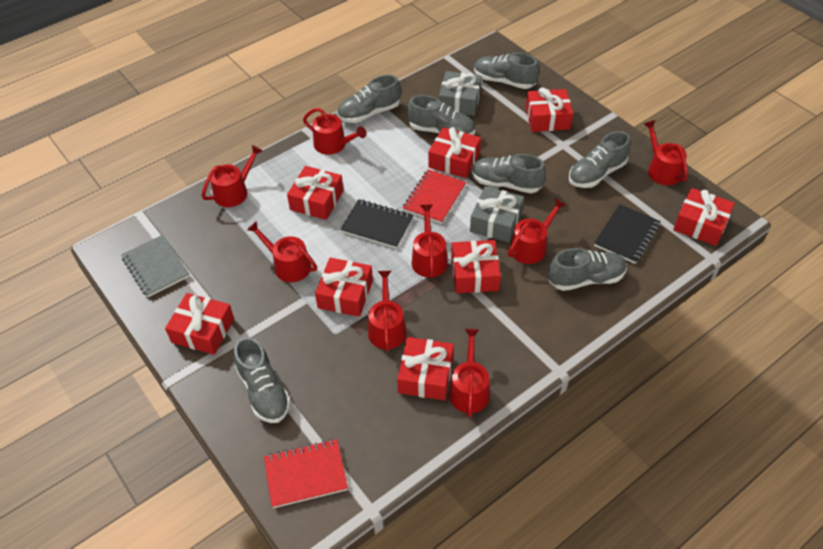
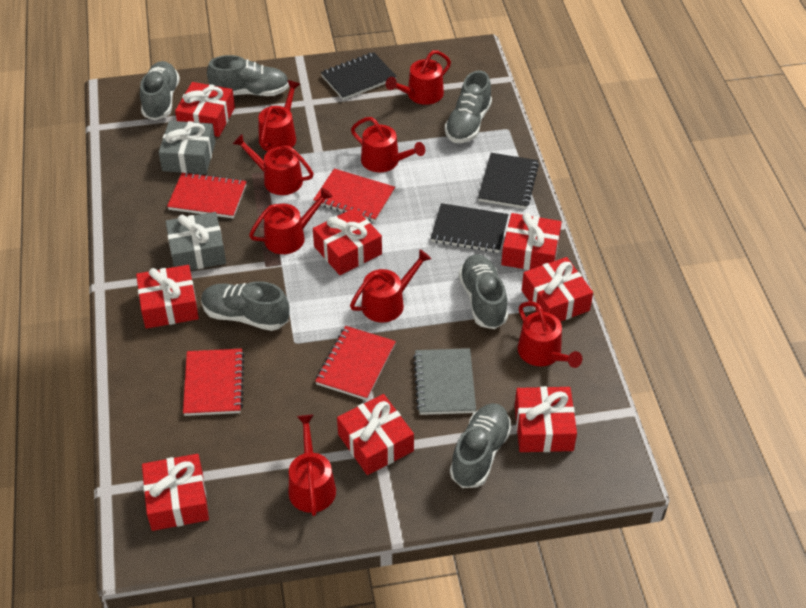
black notebook: [340,199,414,249] [594,204,661,264] = 2 -> [321,52,397,100] [431,203,509,253] [478,153,539,209] = 3
grey shoe: [234,337,291,423] [337,75,401,123] [407,95,475,135] [472,154,546,193] [474,53,539,89] [548,248,627,291] [569,131,631,188] = 7 -> [140,61,180,120] [201,281,290,331] [207,55,289,96] [445,71,492,143] [450,403,512,488] [459,255,508,329] = 6
red notebook: [264,439,348,508] [403,169,466,224] = 2 -> [167,172,247,218] [183,349,244,416] [313,168,395,222] [315,326,396,400] = 4

